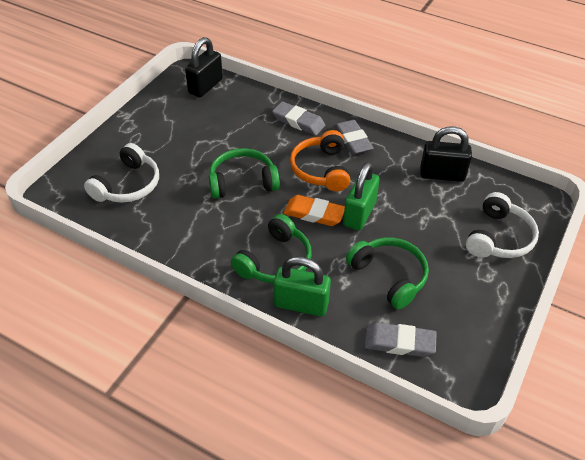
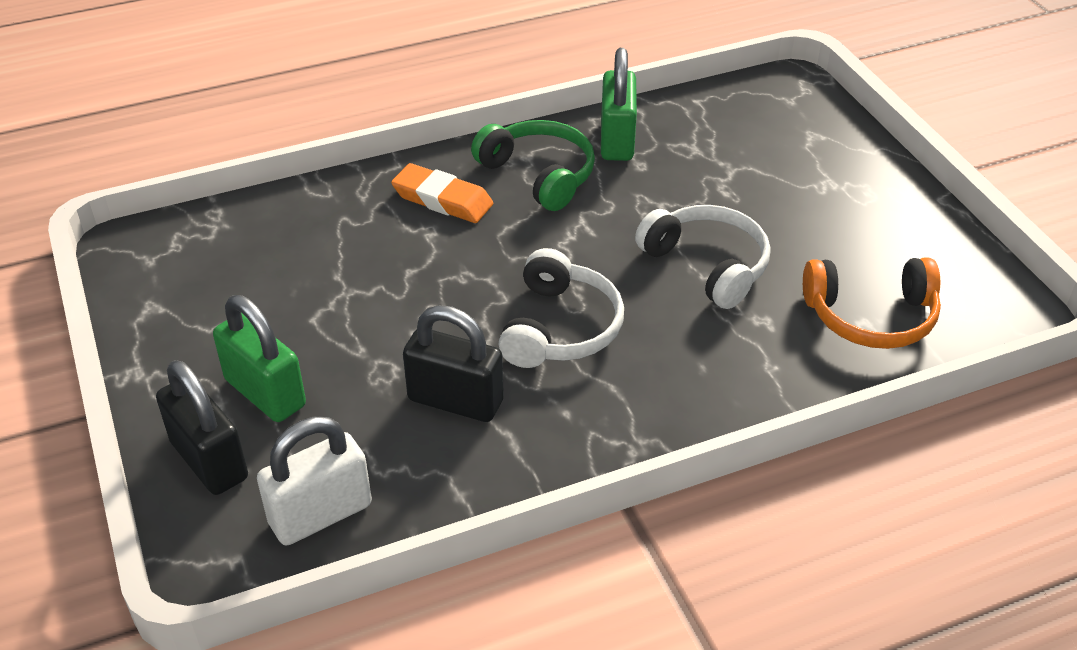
green headphones: [209,148,280,199] [231,214,312,283] [346,237,429,310] = 3 -> [471,120,595,211] = 1
grey eraser: [272,101,325,135] [334,120,374,155] [364,322,437,357] = 3 -> none = 0
white padlock: none = 0 -> [257,417,372,545] = 1

